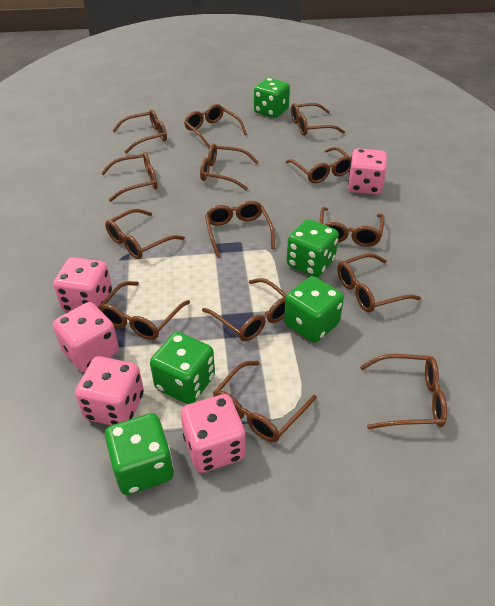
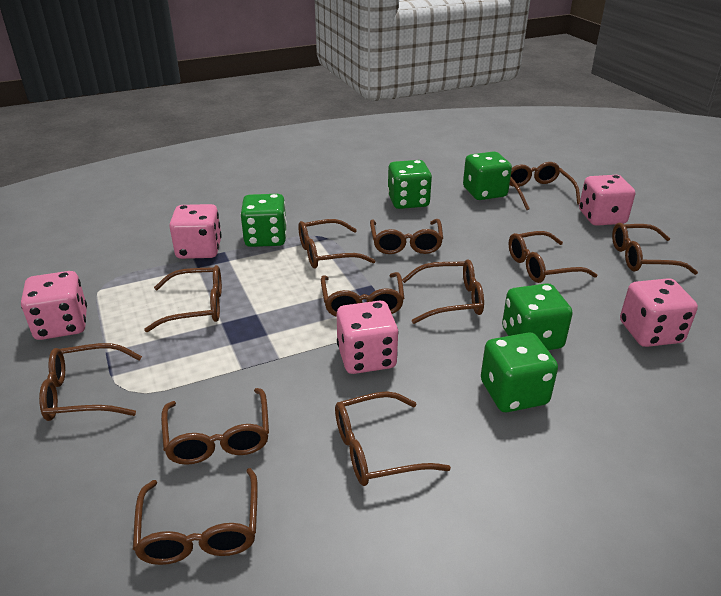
brown glasses: [98,281,190,340] [101,152,158,202] [105,209,185,259] [112,109,167,153] [184,104,247,149] [200,144,259,190] [202,278,287,341] [205,201,275,258] [213,361,317,442] [285,147,351,184] [291,103,345,136] [320,207,385,247] [337,253,421,312] [360,354,447,429] = 14 -> [39,343,142,421] [133,468,258,565] [144,265,222,332] [161,388,269,465] [298,219,375,269] [321,272,404,317] [335,391,451,486] [370,219,443,254] [402,259,484,324] [509,231,597,283] [510,162,580,210] [612,223,698,275] = 12

